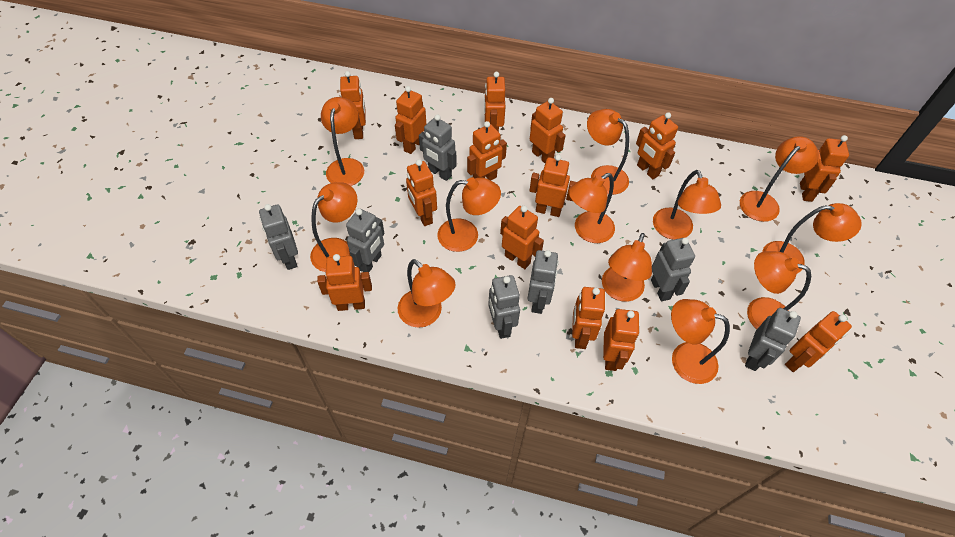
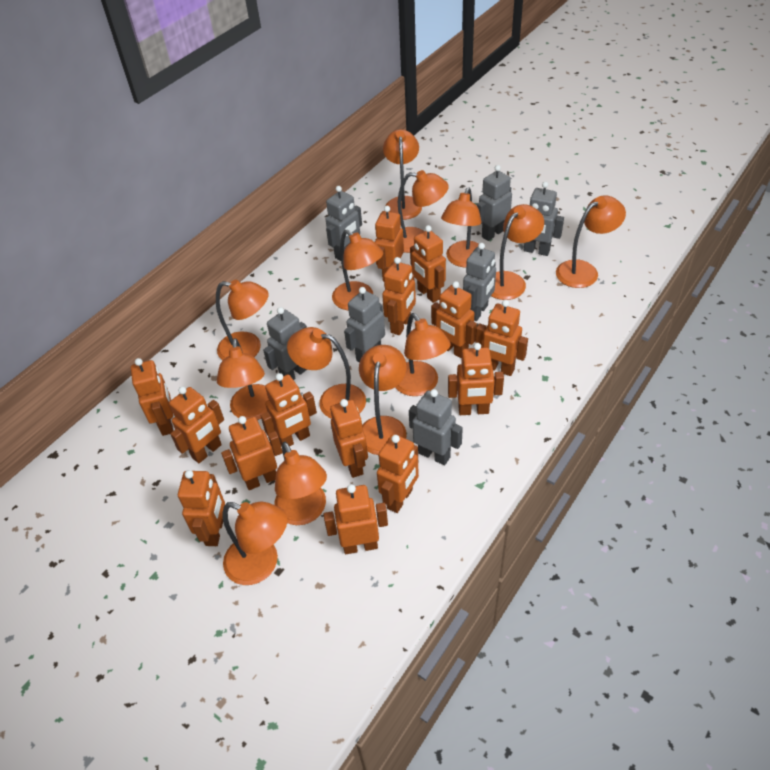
orange lamp: [310,182,357,272] [321,97,364,186] [398,259,456,328] [437,177,501,252] [568,173,615,243] [587,109,629,195] [602,233,652,302] [653,170,721,240] [671,299,730,384] [740,136,819,222] [747,251,811,329] [762,203,862,273] = 12 -> [216,279,269,360] [217,338,269,420] [222,502,287,585] [274,442,327,525] [287,327,366,419] [332,230,383,310] [359,345,407,455] [383,129,422,220] [395,313,451,396] [398,170,449,253] [441,188,485,268] [491,204,544,300] [556,195,626,288] = 13

